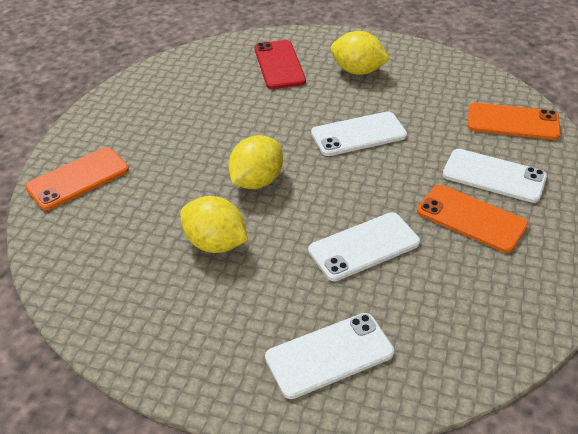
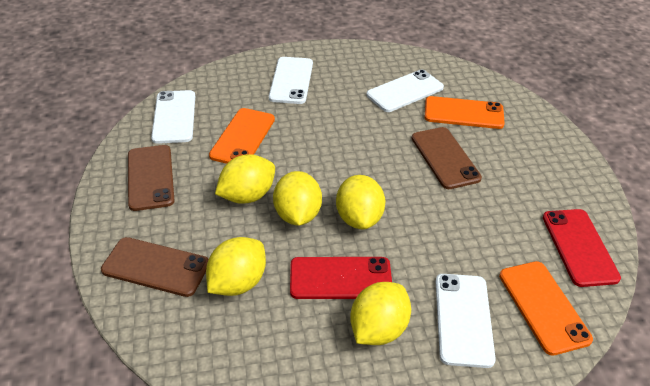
brown phone: none = 0 -> [101,237,209,297] [128,145,175,211] [411,127,482,189] = 3
red phone: [254,40,306,89] = 1 -> [290,257,392,299] [543,209,621,287] = 2
yellow lemon: [180,196,248,253] [228,135,283,189] [331,31,390,75] = 3 -> [206,237,266,296] [215,154,275,204] [273,171,322,226] [336,175,385,229] [350,282,411,345] = 5

